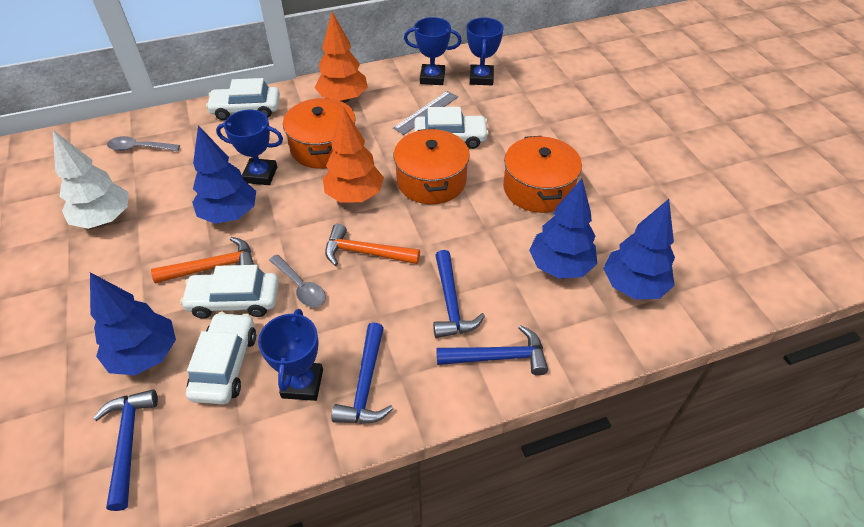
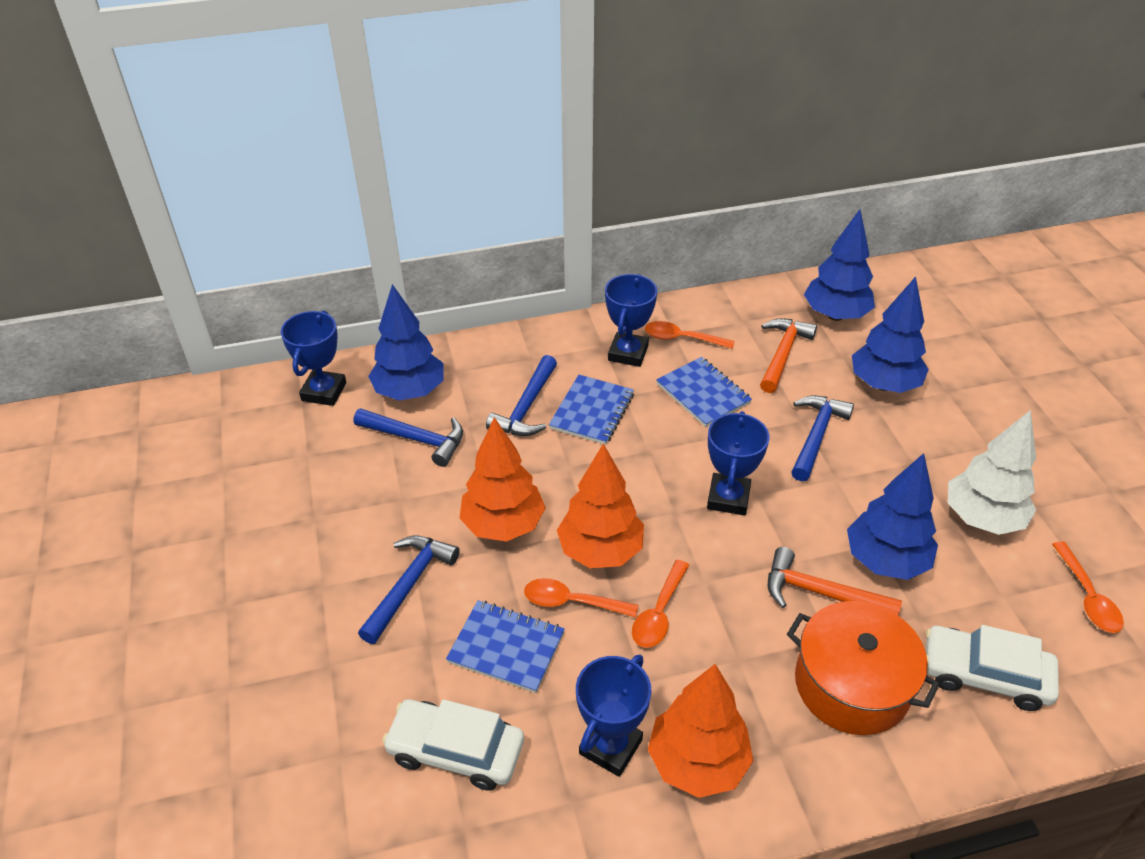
blue notebook: none = 0 -> [446,600,565,693] [549,375,634,445] [656,357,752,427] = 3
grey ruler: [393,91,458,135] = 1 -> none = 0
grey spoon: [107,136,180,151] [269,254,326,307] = 2 -> none = 0
orange pot: [283,98,356,169] [394,129,470,204] [503,136,582,213] = 3 -> [787,601,940,735] = 1
orange spoon: none = 0 -> [524,578,638,617] [632,560,689,648] [645,321,735,349] [1052,541,1124,633] = 4
orange tree: [315,12,368,103] [323,107,384,203] = 2 -> [459,417,546,542] [557,444,644,568] [648,664,753,798] = 3
white car: [180,265,279,319] [186,312,256,405] [206,78,280,120] [414,107,489,149] = 4 -> [382,699,524,791] [926,625,1059,711] = 2

